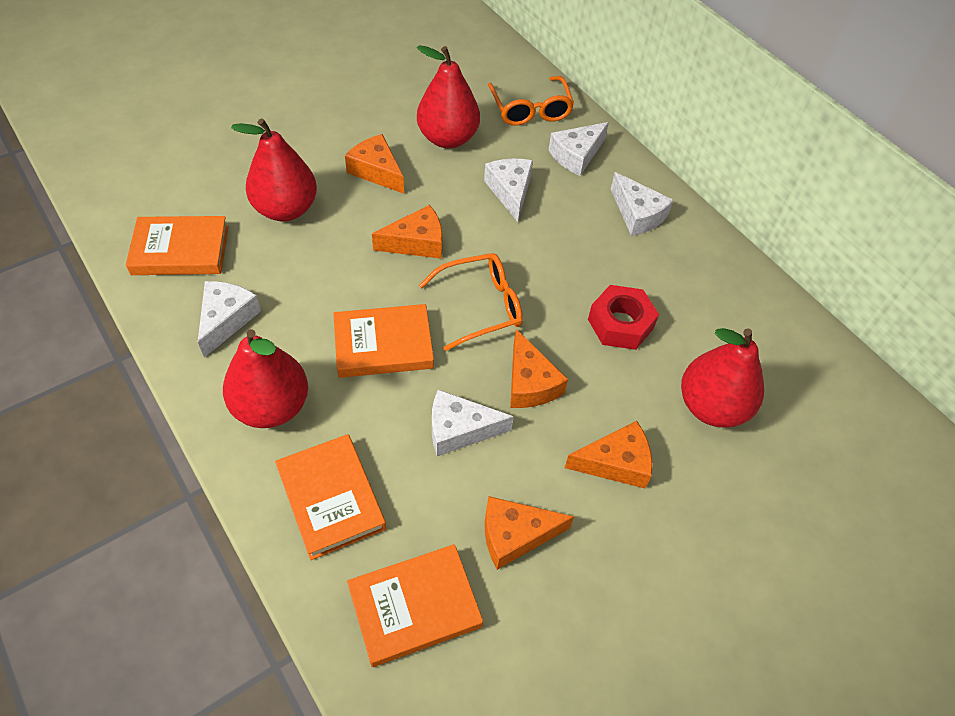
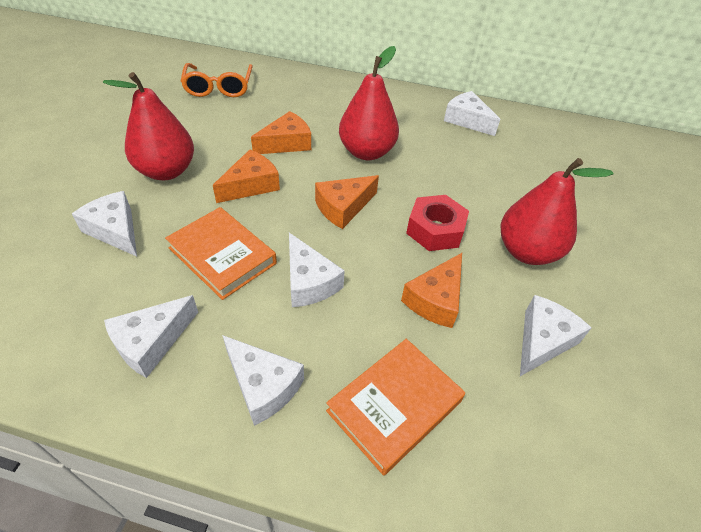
orange book: [126,216,229,275] [275,434,386,560] [333,304,434,378] [347,544,483,667] = 4 -> [165,207,277,300] [326,339,465,475] = 2
orange cheese: [345,134,404,194] [372,205,442,259] [485,496,574,570] [510,329,568,408] [565,421,653,488] = 5 -> [213,149,280,203] [251,111,311,154] [315,175,379,229] [401,253,462,328] = 4
orange glasses: [419,253,523,351] [488,76,574,126] = 2 -> [181,63,253,97] = 1
red pear: [223,329,308,428] [231,118,317,221] [417,45,480,148] [681,328,764,428] = 4 -> [103,72,194,180] [339,46,399,160] [500,158,613,265] = 3
white cheese: [198,281,261,358] [432,390,514,456] [484,159,533,222] [549,122,609,176] [611,172,673,236] = 5 -> [72,191,137,257] [104,295,198,378] [222,335,304,426] [289,233,345,307] [444,91,500,136] [520,295,592,376] = 6

